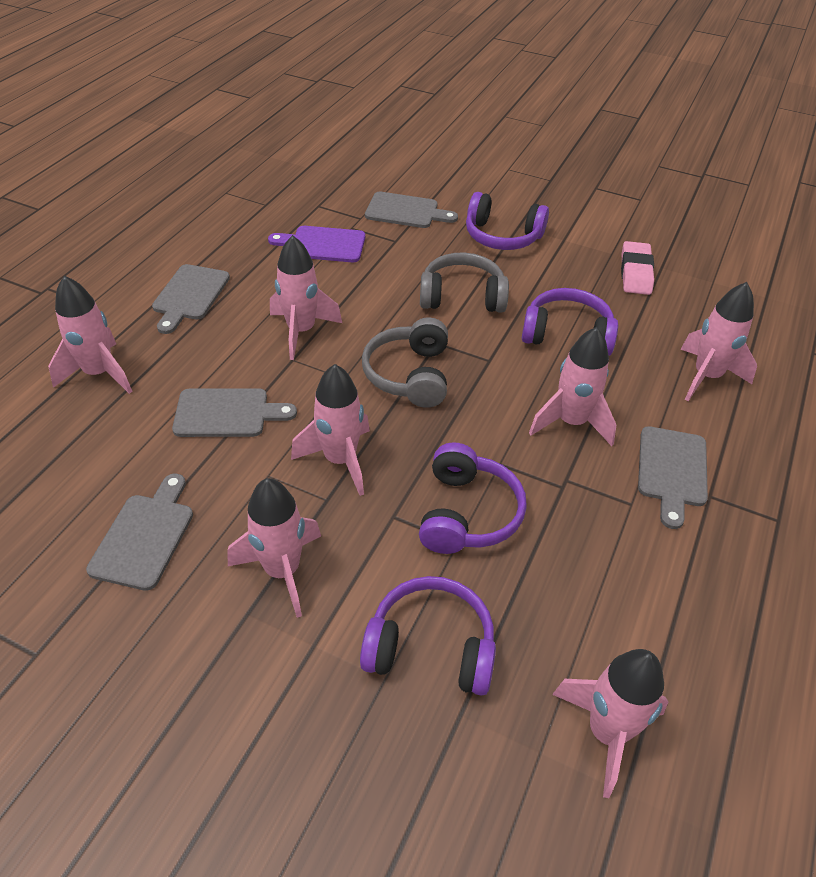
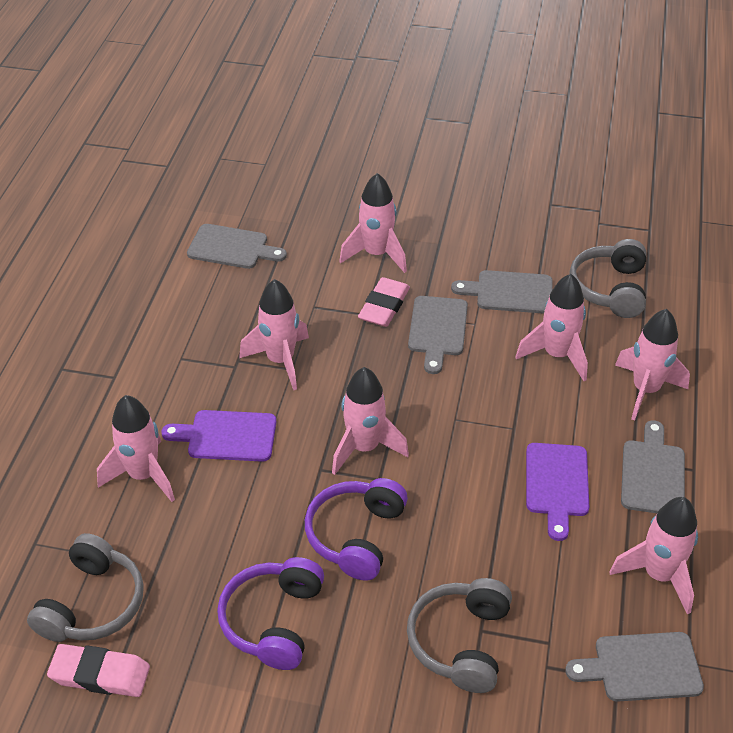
grey headphones: [362,317,448,408] [420,253,509,313] = 2 -> [27,533,144,642] [407,578,512,693] [570,239,646,318] = 3
pink eraser: [621,241,654,295] = 1 -> [47,644,150,697] [358,277,410,327] = 2
purple cutting board: [268,226,365,262] = 1 -> [162,410,276,462] [526,443,589,541] = 2
purple headphones: [360,576,496,696] [419,442,527,554] [466,192,549,250] [522,288,618,356] = 4 -> [217,557,324,670] [305,478,408,581] = 2

